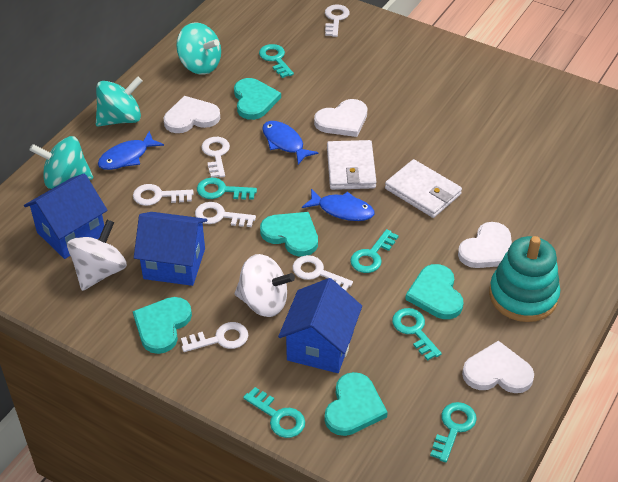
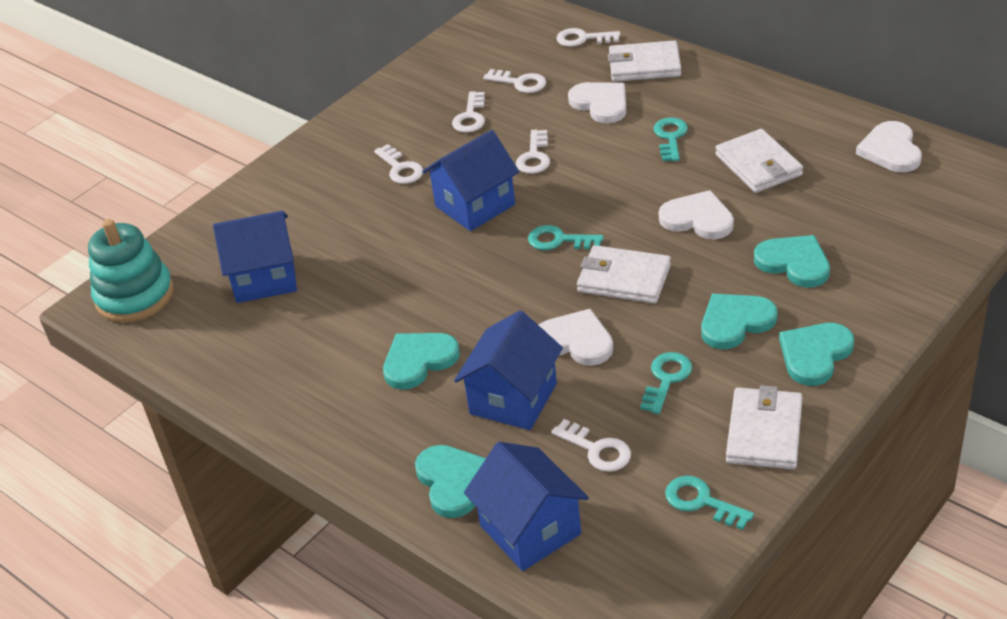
blue fish: [98,131,164,170] [262,121,318,165] [302,189,375,221] = 3 -> none = 0
blue house: [24,173,108,259] [134,212,208,286] [278,278,362,373] = 3 -> [213,211,297,303] [422,130,519,231] [454,311,563,430] [464,442,589,571] = 4
turquoise key: [197,178,257,200] [243,387,305,438] [259,44,294,78] [350,229,399,273] [392,308,442,361] [430,402,477,463] = 6 -> [528,225,603,250] [640,352,692,414] [654,118,688,161] [665,476,754,530] = 4
turquoise spinning top: [29,136,93,189] [96,76,142,127] [176,22,221,75] = 3 -> none = 0
white spinning top: [67,220,127,291] [235,254,295,317] = 2 -> none = 0
white wallet: [327,140,376,190] [385,159,462,218] = 2 -> [577,245,671,304] [608,40,681,82] [715,129,803,193] [726,385,803,469] = 4

